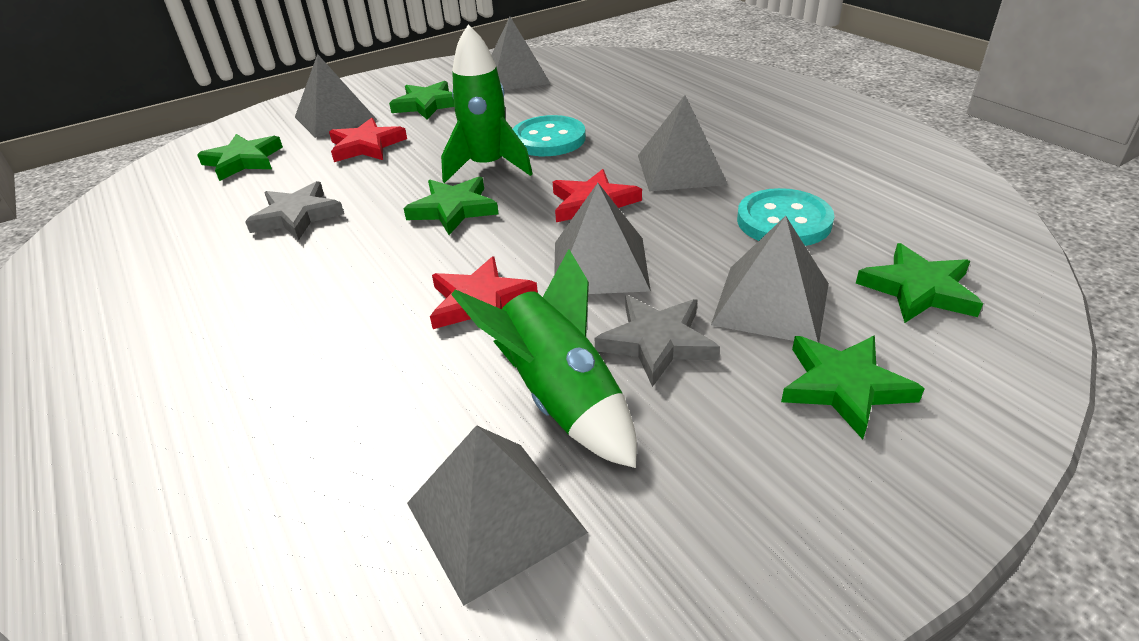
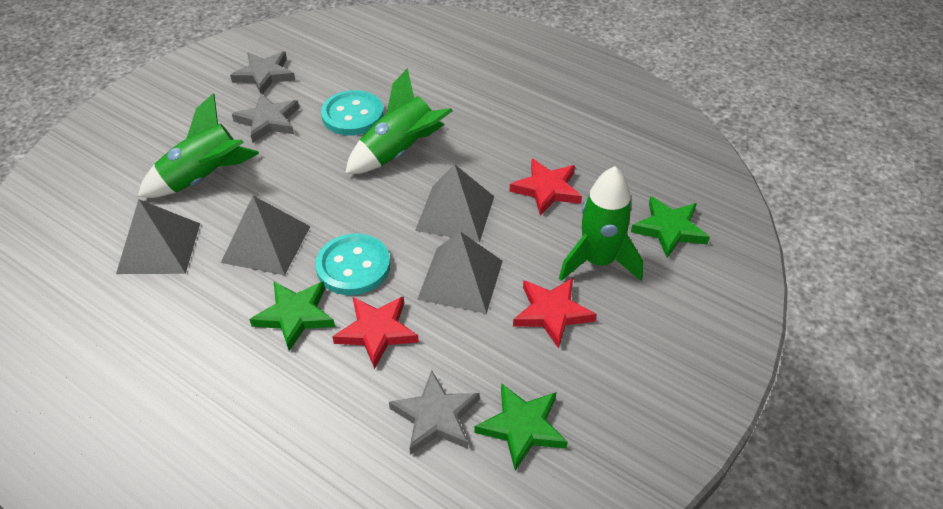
green rocket: [441,25,532,183] [451,249,637,468] = 2 -> [138,93,259,198] [345,68,453,174] [559,166,643,281] = 3
green star: [197,134,283,181] [389,81,454,120] [403,177,499,235] [781,336,925,439] [856,243,983,323] = 5 -> [249,281,335,351] [475,383,568,471] [631,196,710,258] = 3
grey pyramid: [295,54,377,138] [407,425,588,606] [491,17,550,90] [554,183,651,294] [638,95,728,191] [711,216,829,343] = 6 -> [116,199,200,274] [221,195,310,275] [415,164,494,242] [417,231,503,314] = 4
grey star: [245,181,344,240] [595,295,720,387] = 2 -> [230,51,296,94] [232,94,299,143] [389,370,479,455] = 3

